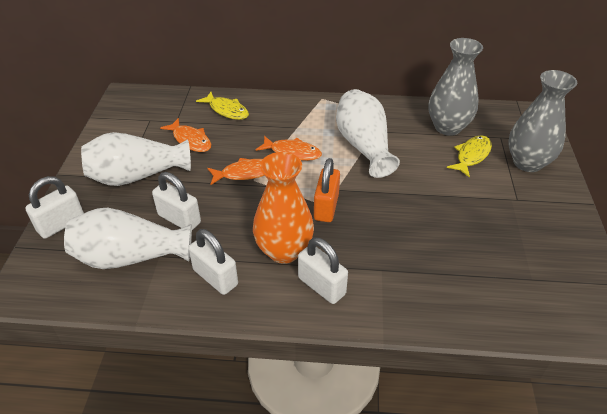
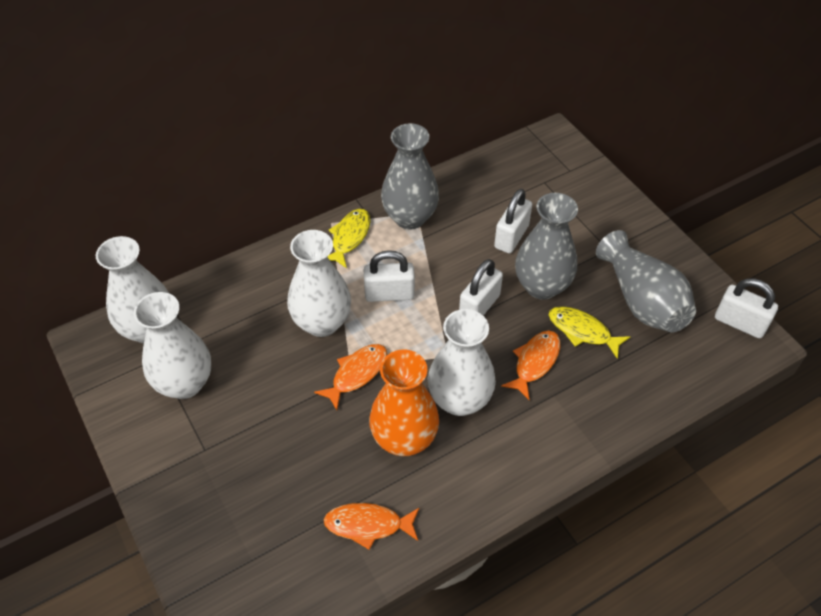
grey vase: [428,38,483,136] [508,70,577,172] = 2 -> [381,123,439,229] [515,193,578,300] [596,230,696,333] = 3
orange padlock: [314,158,340,222] = 1 -> none = 0
white vase: [64,208,192,269] [81,132,191,186] [336,89,400,178] = 3 -> [96,236,170,343] [134,292,211,399] [287,230,351,337] [428,309,496,416] = 4

